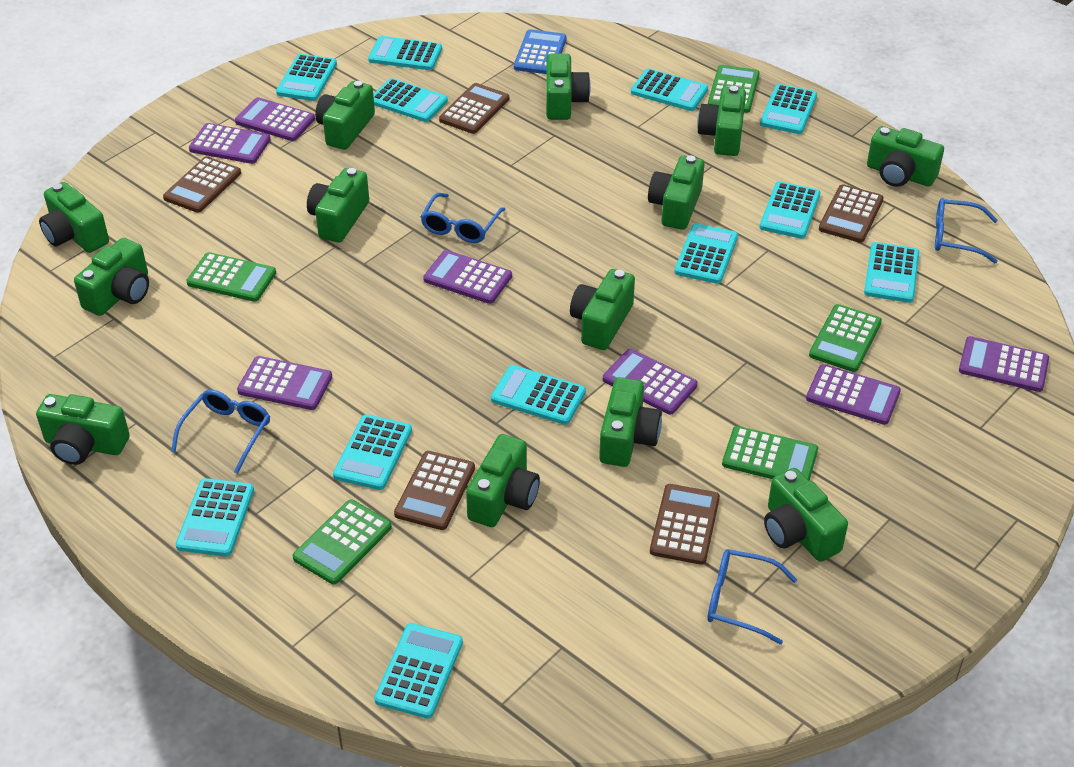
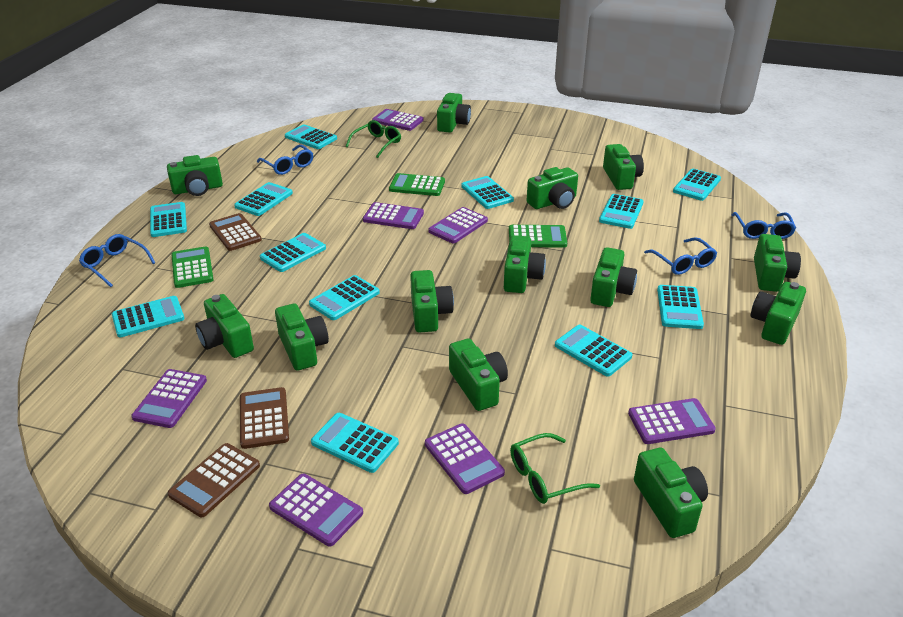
blue calculator: [514,29,567,74] = 1 -> none = 0
brown calculator: [163,156,241,213] [394,451,475,530] [439,83,509,134] [650,484,720,565] [819,184,884,243] = 5 -> [168,443,260,517] [209,213,262,251] [240,387,289,449] = 3
green calculator: [186,252,276,302] [292,500,392,585] [708,65,760,113] [722,426,818,481] [809,304,882,372] = 5 -> [171,246,214,288] [389,173,445,196] [509,225,567,248] = 3
green glasses: none = 0 -> [345,120,401,158] [510,433,600,504] = 2

